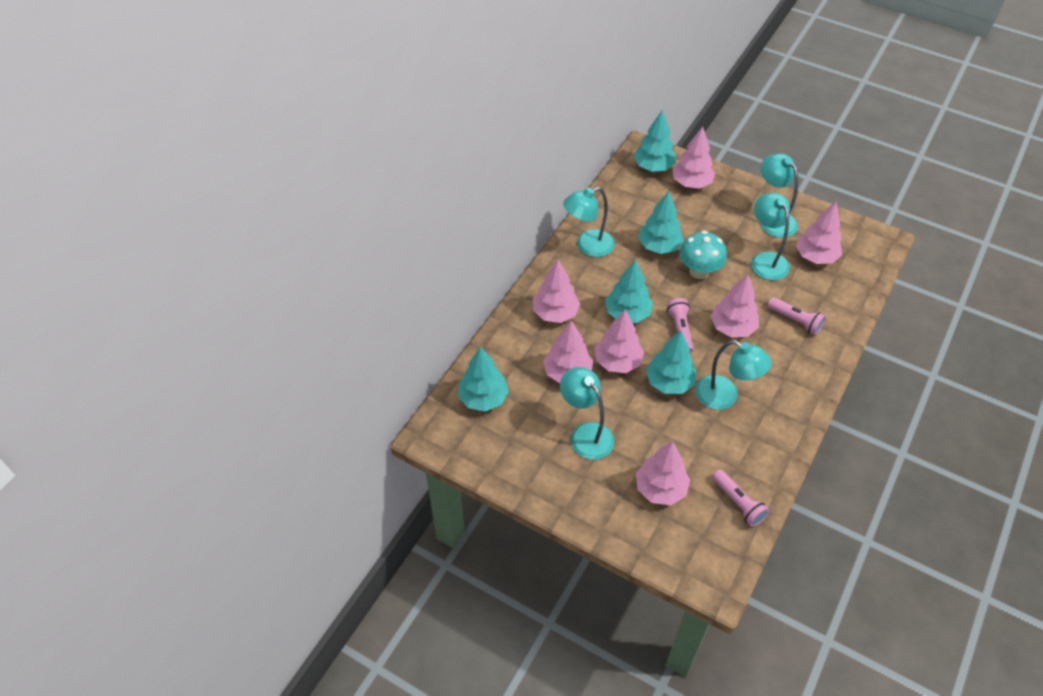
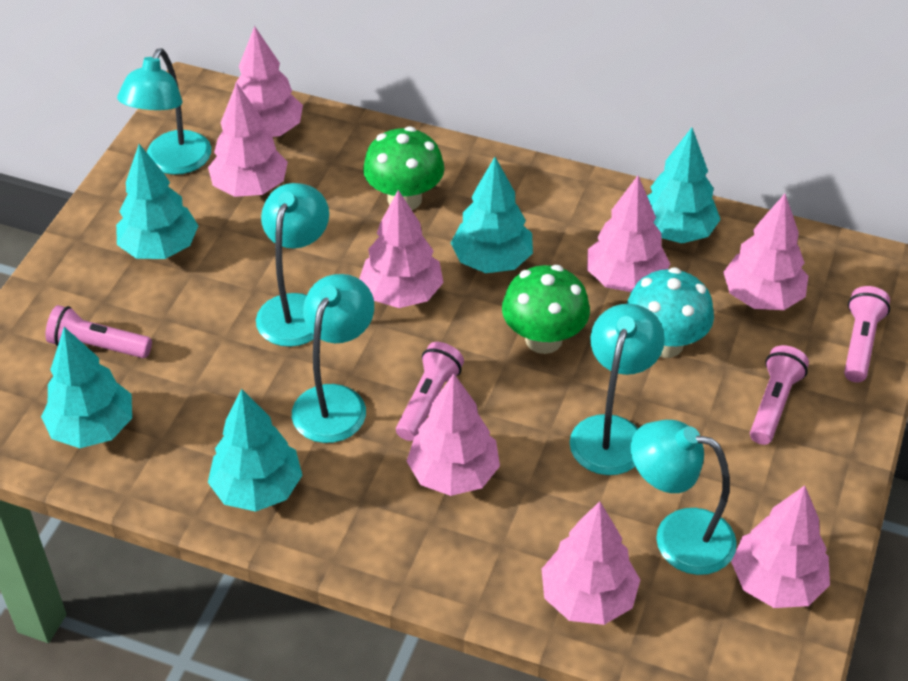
green mushroom: none = 0 -> [363,126,444,210] [502,265,590,354] = 2
pink flashlight: [667,298,694,353] [712,469,769,527] [767,297,826,335] = 3 -> [45,305,152,358] [396,342,464,441] [750,345,809,445] [844,286,890,382] = 4
pink tree: [533,259,580,323] [543,320,593,383] [595,309,644,373] [636,441,690,505] [672,127,715,189] [710,274,759,337] [796,202,842,264] = 7 -> [208,82,288,197] [235,26,303,137] [359,190,444,308] [407,373,500,496] [541,501,640,625] [587,176,670,292] [723,194,808,310] [731,485,830,608] = 8

